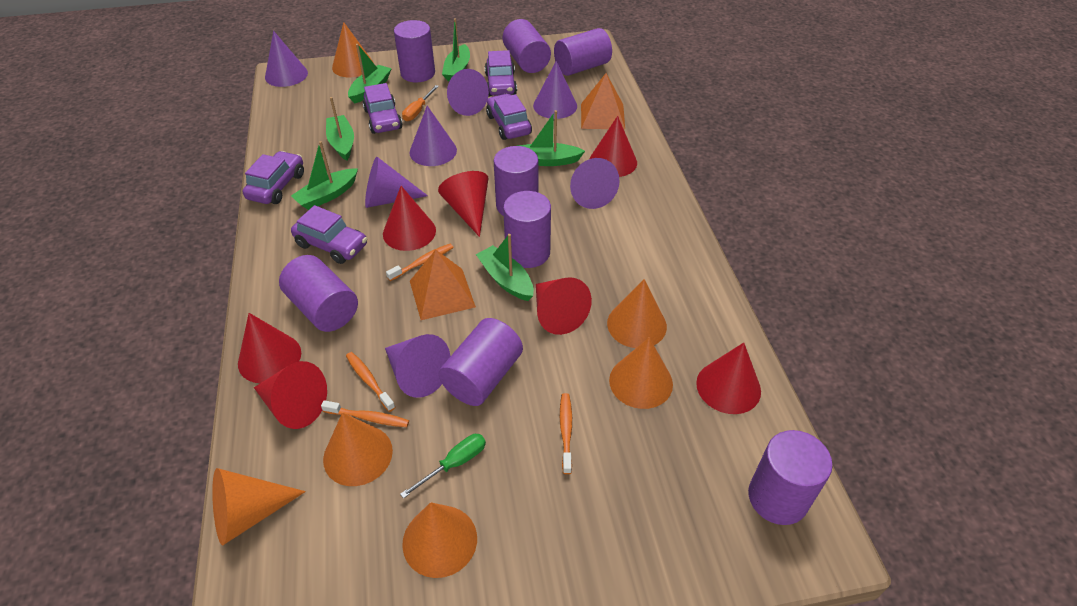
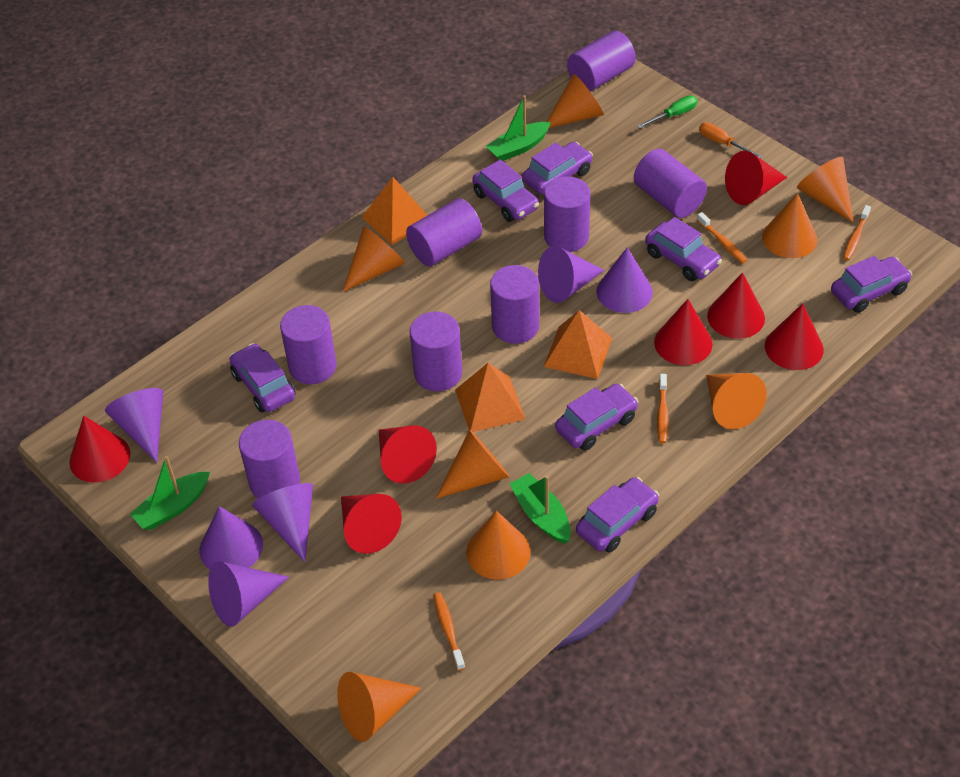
green boat: [291,141,358,210] [326,97,354,161] [348,44,392,104] [442,18,470,81] [476,234,534,301] [516,110,585,166] = 6 -> [130,456,210,530] [486,95,551,161] [509,473,571,544] = 3
orange cone: [212,468,306,545] [323,413,393,486] [332,22,373,78] [402,502,477,578] [607,279,667,348] [609,337,673,409] = 6 -> [337,672,422,742] [343,226,405,292] [436,429,509,499] [466,511,531,580] [547,74,604,128] [706,373,767,429] [762,193,817,258] [797,157,854,223] = 8
orange pyramid: [410,249,476,320] [581,73,625,130] = 2 -> [362,177,427,245] [455,363,525,432] [544,310,612,379] = 3
purple car: [243,151,304,204] [291,205,367,264] [363,83,403,134] [485,50,517,96] [486,93,532,140] = 5 -> [229,343,296,413] [472,160,539,222] [522,142,593,194] [555,384,639,450] [576,477,659,553] [645,217,722,281] [831,256,912,313] = 7
purple cone: [265,31,308,87] [365,157,428,208] [385,334,450,398] [409,106,457,166] [447,69,489,116] [533,61,577,119] [570,158,620,209] = 7 -> [105,388,164,463] [199,506,263,569] [208,561,289,627] [252,483,313,562] [538,246,604,303] [596,248,653,313] = 6

